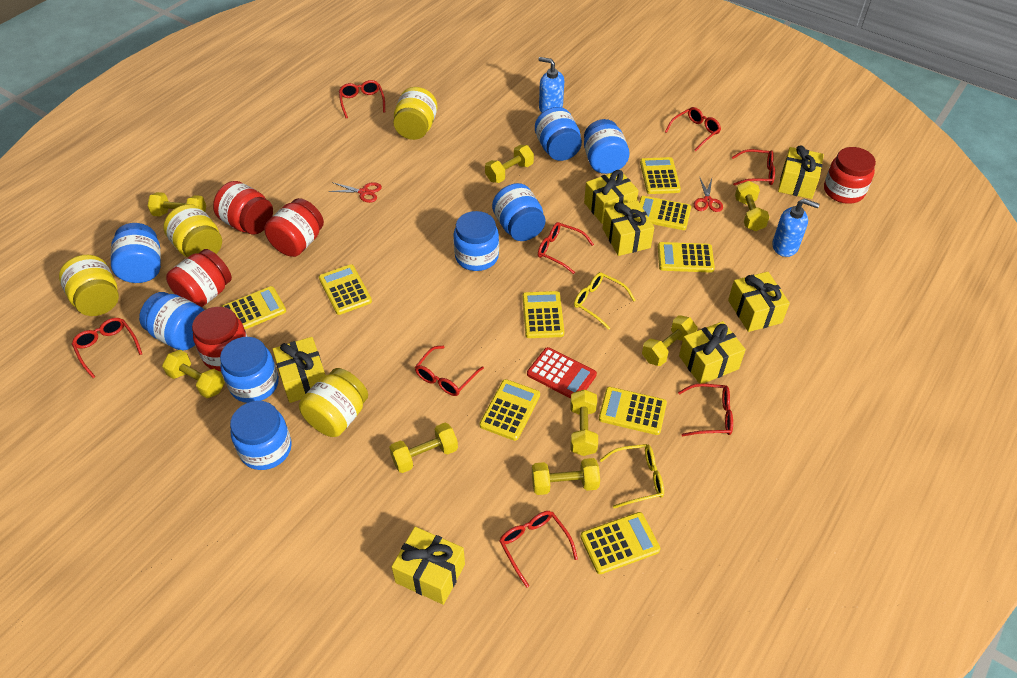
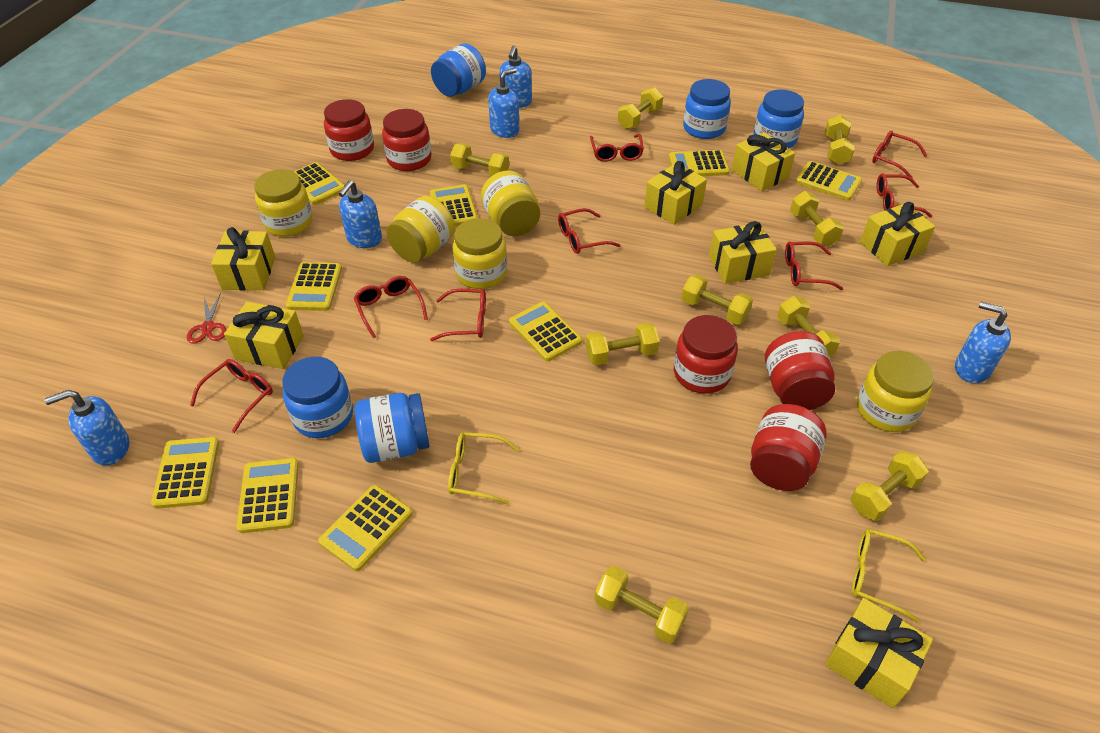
blue jar: [110,223,161,283] [139,292,204,351] [220,337,279,403] [230,401,292,470] [453,211,499,271] [492,183,546,241] [535,107,582,161] [584,119,629,174] = 8 -> [282,356,353,438] [355,393,430,463] [431,43,486,97] [683,79,731,139] [754,89,804,148] = 5
blue soap dispenser: [538,57,564,113] [772,198,820,257] = 2 -> [44,390,129,466] [339,180,382,248] [488,68,519,138] [499,46,532,108] [955,302,1011,383] = 5
red calculator: [527,347,597,399] = 1 -> none = 0
red scissors: [328,182,382,203] [694,176,723,212] = 2 -> [187,293,226,344] = 1
yellow dumbbell: [148,192,206,216] [162,350,225,398] [389,423,458,473] [485,145,534,183] [532,458,600,495] [570,389,598,456] [642,315,698,366] [735,181,769,231] = 8 -> [450,143,509,177] [586,322,660,365] [595,566,689,644] [618,87,663,129] [681,275,753,325] [777,296,840,357] [790,191,844,246] [825,115,855,165] [851,451,929,521] = 9
yellow jar: [59,255,119,316] [163,204,222,257] [299,368,368,437] [393,87,437,140] = 4 -> [254,169,313,237] [386,196,455,263] [452,218,507,289] [481,171,540,236] [857,351,934,432] = 5

